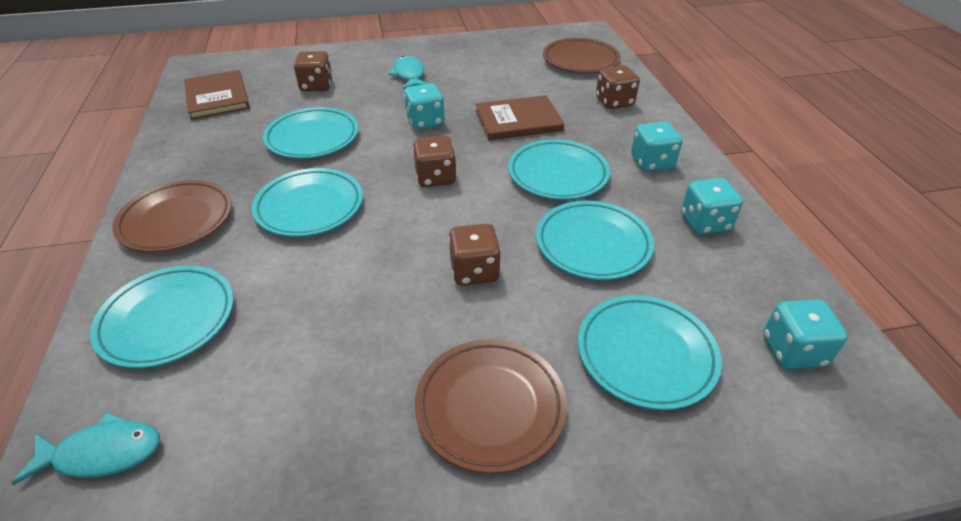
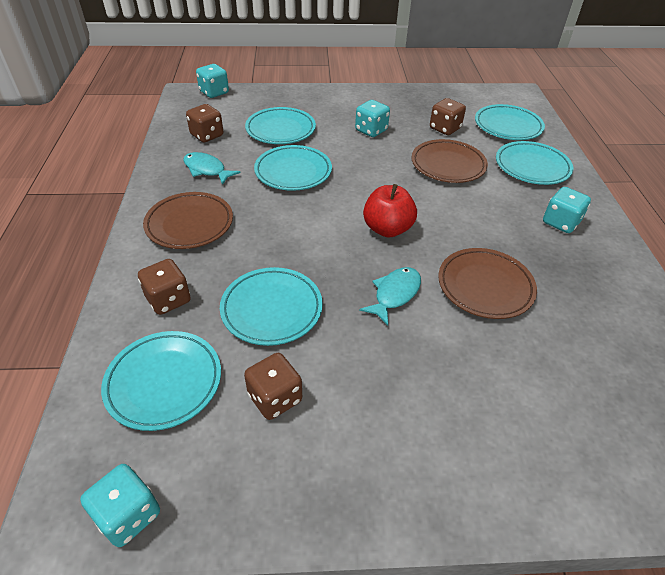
brown book: [184,70,250,120] [475,95,564,140] = 2 -> none = 0
red apple: none = 0 -> [363,184,417,238] = 1

